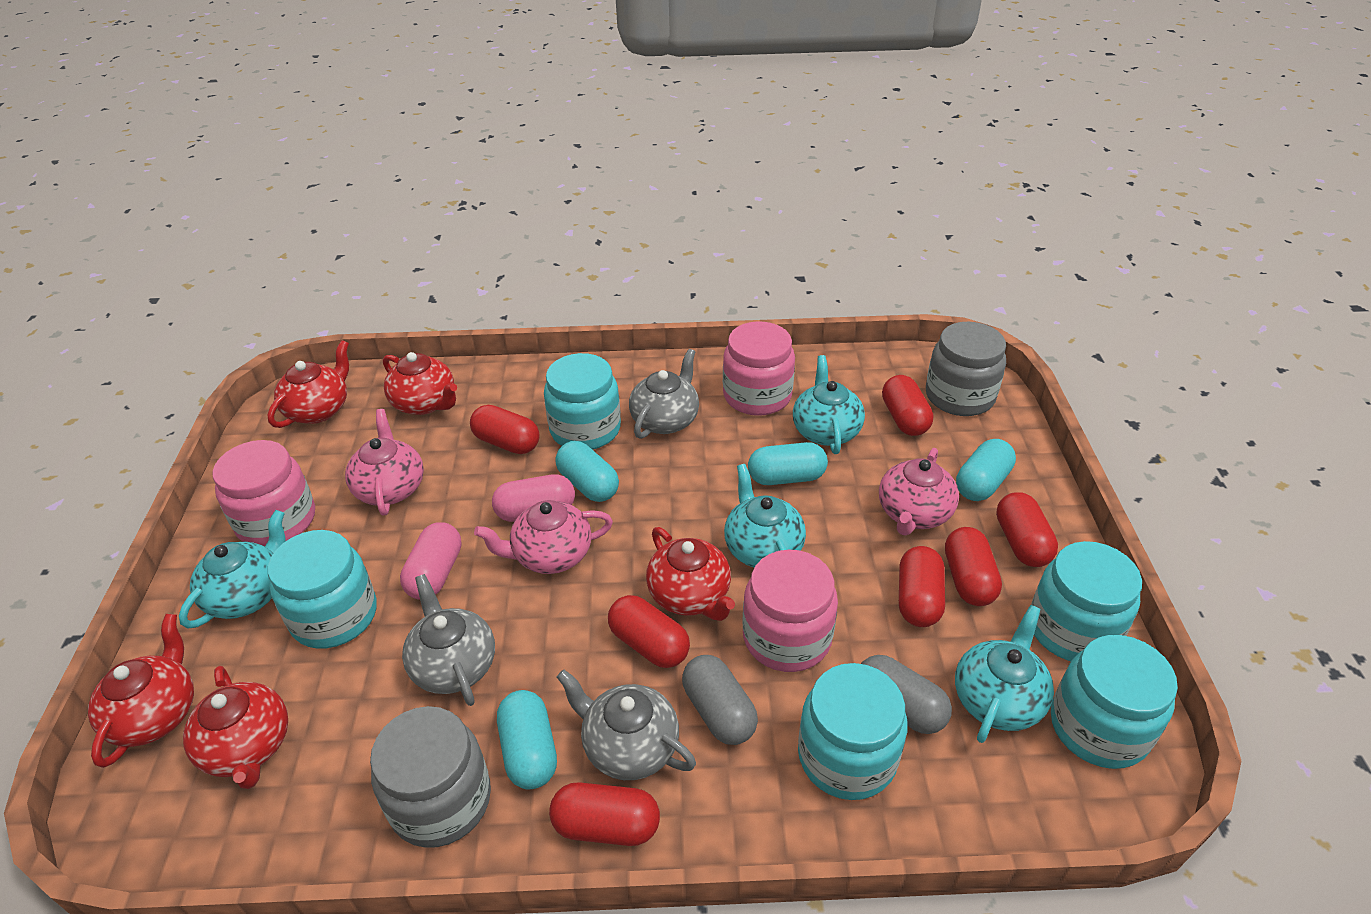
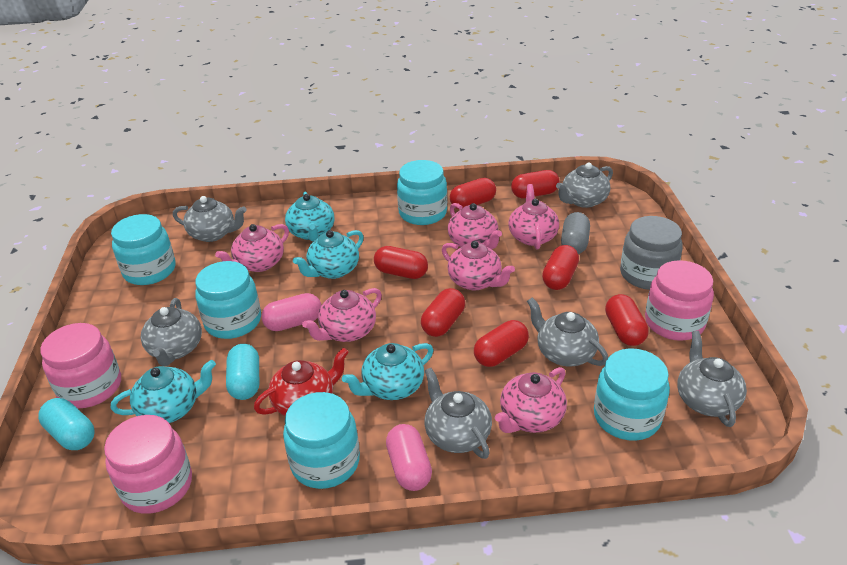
grey capsule: [682,655,758,745] [861,655,952,734] = 2 -> [561,212,590,254] = 1
grey jar: [370,706,491,848] [926,322,1006,416] = 2 -> [620,216,683,290] = 1
grey teapot: [402,574,495,706] [557,669,696,780] [629,349,699,439] = 3 -> [141,298,202,366] [173,196,247,242] [424,368,492,459] [527,298,608,366] [556,162,613,208] [677,331,747,427] = 6
pink teapot: [345,409,424,516] [474,500,613,574] [879,448,959,536] = 3 -> [215,224,289,272] [302,288,382,342] [442,241,515,291] [448,203,502,249] [495,367,567,433] [508,184,559,249] = 6
red teapot: [88,614,194,768] [183,666,288,789] [267,340,349,428] [383,352,457,415] [646,527,735,621] = 5 -> [254,348,349,416] = 1
turquoise capsule: [497,690,557,789] [556,441,619,502] [748,442,828,485] [956,439,1016,501] = 4 -> [38,398,95,450] [226,344,259,400] = 2

